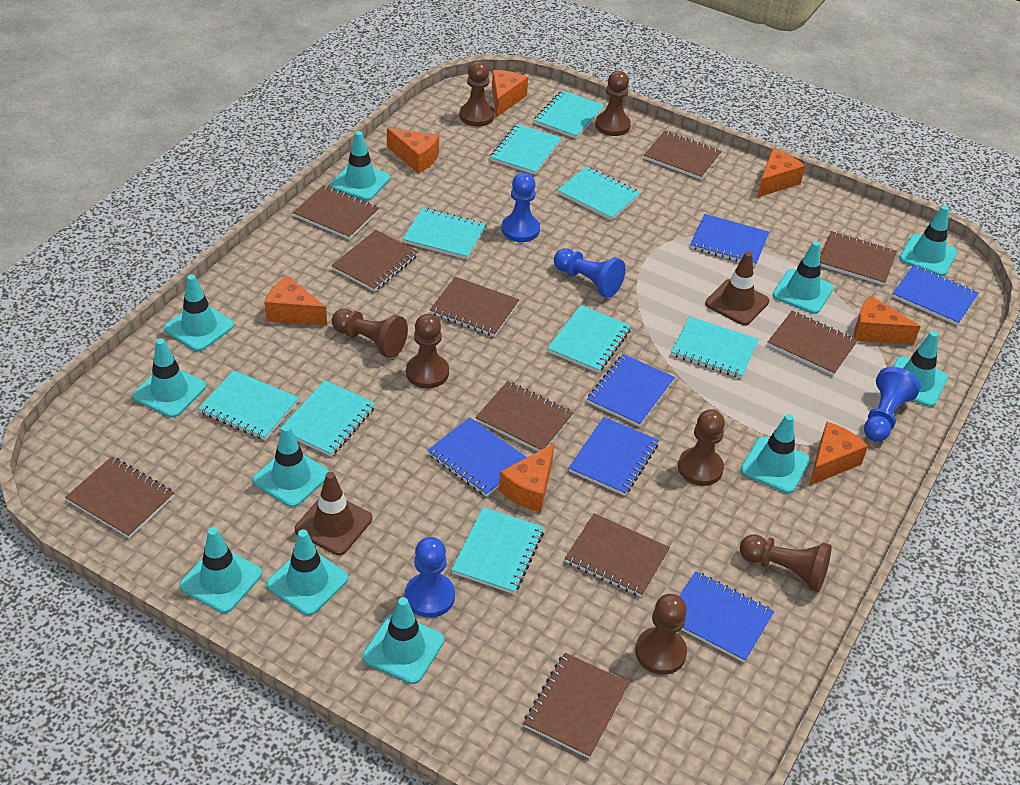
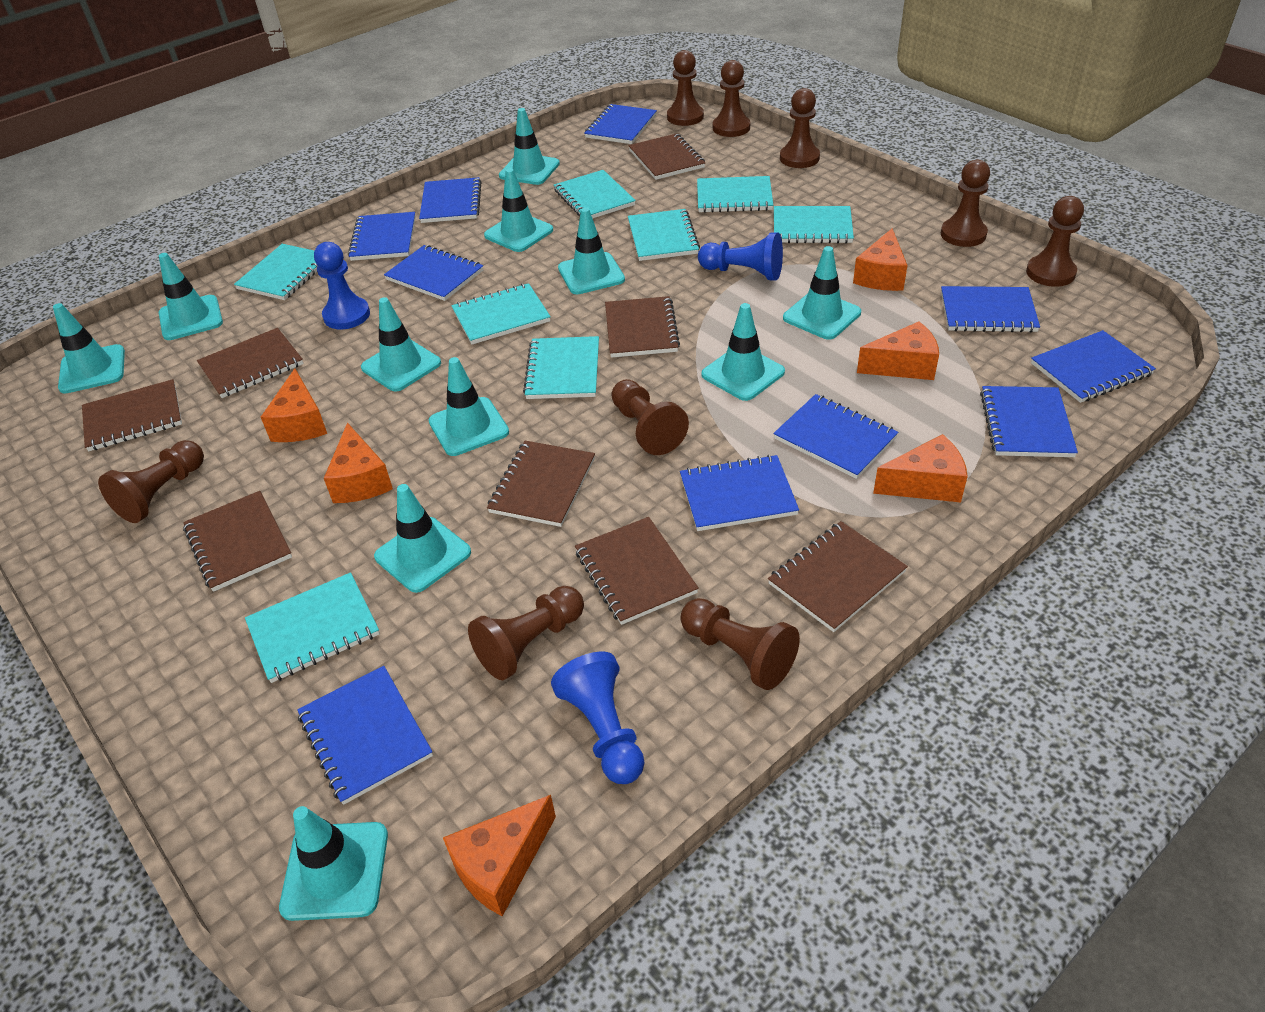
blue notebook: [427,417,527,497] [569,417,659,496] [587,354,675,427] [680,571,774,663] [690,214,769,266] [892,265,979,325] = 6 -> [297,666,433,805] [348,212,416,261] [384,245,483,301] [419,177,482,223] [584,104,657,144] [680,455,799,531] [773,394,898,479] [941,286,1040,332] [980,386,1078,457] [1031,330,1156,403] = 10
blue pawn: [405,537,455,618] [502,173,540,242] [554,248,625,298] [864,367,920,442] = 4 -> [314,242,370,329] [551,651,644,784] [698,232,783,280] = 3
brown notebook: [65,457,174,538] [293,185,379,240] [331,230,418,292] [430,277,519,337] [475,381,574,451] [524,653,629,759] [565,513,670,597] [644,131,722,180] [767,311,858,376] [820,231,897,285] = 10 -> [82,379,182,452] [183,491,292,592] [197,328,303,398] [487,441,595,527] [575,517,699,625] [605,296,680,358] [628,133,705,180] [768,521,908,632] = 8
brown pawn: [332,309,408,358] [406,314,449,388] [459,61,494,127] [595,71,631,136] [635,594,687,675] [678,409,725,486] [740,534,832,592] = 7 -> [98,440,204,523] [468,586,584,680] [611,379,689,455] [667,50,704,126] [680,598,800,690] [713,60,750,137] [780,88,820,168] [941,160,990,247] [1026,196,1084,287] = 9
brown traffic cone: [295,472,372,555] [705,251,769,325] = 2 -> none = 0
orange cheese: [264,276,327,326] [387,128,439,173] [492,70,528,117] [499,443,555,512] [757,149,805,198] [809,422,868,486] [854,296,921,345] = 7 -> [261,368,327,442] [324,422,393,503] [443,795,556,916] [853,228,907,291] [857,322,939,380] [873,434,968,502] = 6
turquoise notebook: [198,370,299,440] [279,380,375,456] [403,208,486,259] [451,507,544,594] [490,124,561,175] [534,90,604,139] [547,305,631,373] [557,166,640,220] [671,316,759,378] = 9 -> [234,244,318,300] [245,572,380,683] [451,283,551,344] [523,336,599,399] [554,170,636,218] [628,209,700,261] [697,176,773,213] [774,206,854,243] = 8

